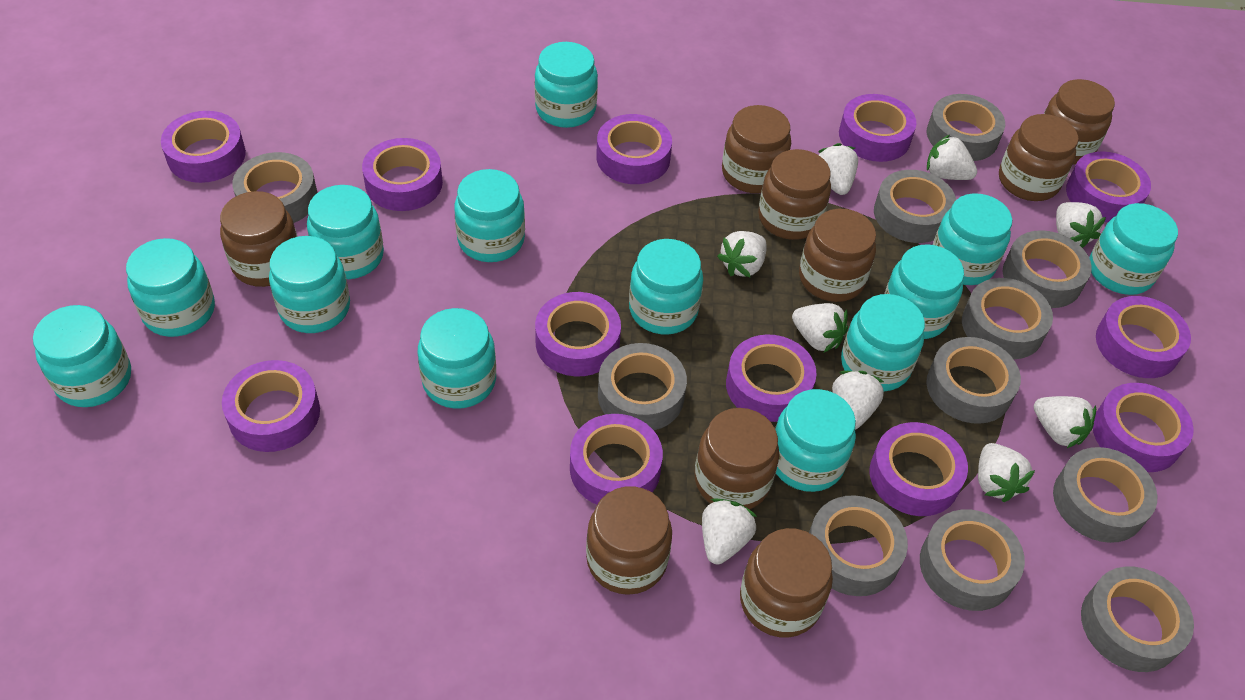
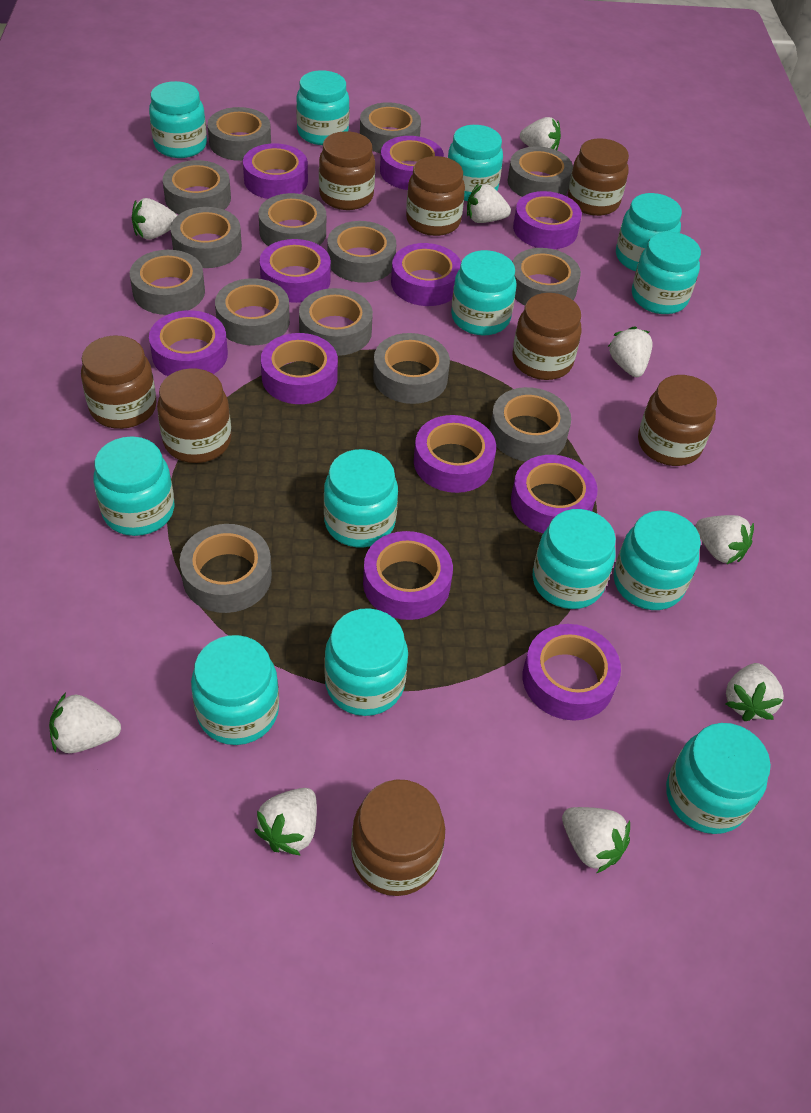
brown jar: [220,191,297,287] [586,486,672,595] [695,408,779,509] [722,105,791,193] [740,528,833,638] [758,149,831,240] [799,209,876,302] [999,114,1079,201] [1044,79,1115,164] = 9 -> [81,336,157,429] [157,368,231,463] [319,131,375,210] [351,779,445,896] [406,156,465,236] [513,293,582,380] [568,138,629,216] [638,375,717,466] = 8
grey tape: [232,152,317,223] [598,343,687,430] [809,495,908,596] [874,170,956,243] [920,509,1025,611] [926,337,1021,424] [927,94,1005,161] [962,278,1053,359] [1003,230,1092,308] [1053,447,1157,543] [1081,566,1194,672] = 11 -> [130,250,205,315] [162,160,231,215] [170,207,242,268] [180,524,272,613] [207,107,271,161] [215,278,290,345] [259,193,326,246] [299,288,373,356] [327,221,396,283] [360,102,421,153] [373,333,450,404] [490,387,571,461] [508,146,573,197] [512,248,581,305] = 14
purple tape: [161,111,246,183] [222,360,320,452] [362,138,443,211] [535,292,621,376] [570,414,663,505] [596,114,672,184] [726,334,817,422] [839,94,916,162] [870,422,968,516] [1066,151,1151,222] [1093,383,1194,472] [1096,296,1191,378] = 12 -> [149,310,228,376] [243,143,308,199] [260,239,331,303] [261,333,338,404] [363,531,453,620] [380,136,444,190] [391,243,461,306] [414,415,496,493] [511,455,598,533] [513,191,582,249] [523,624,621,721] = 11

